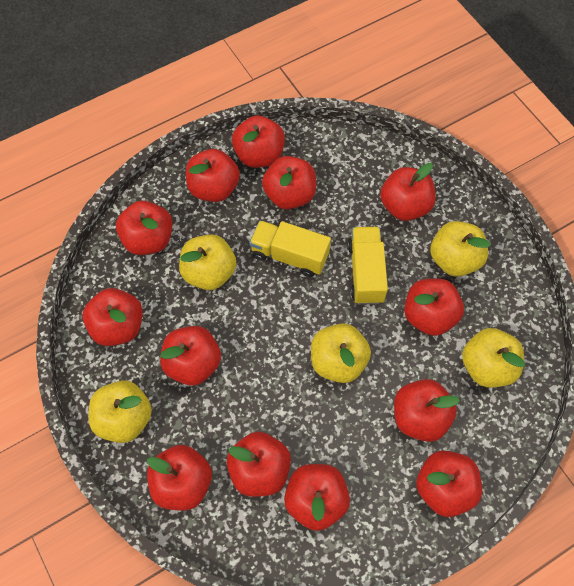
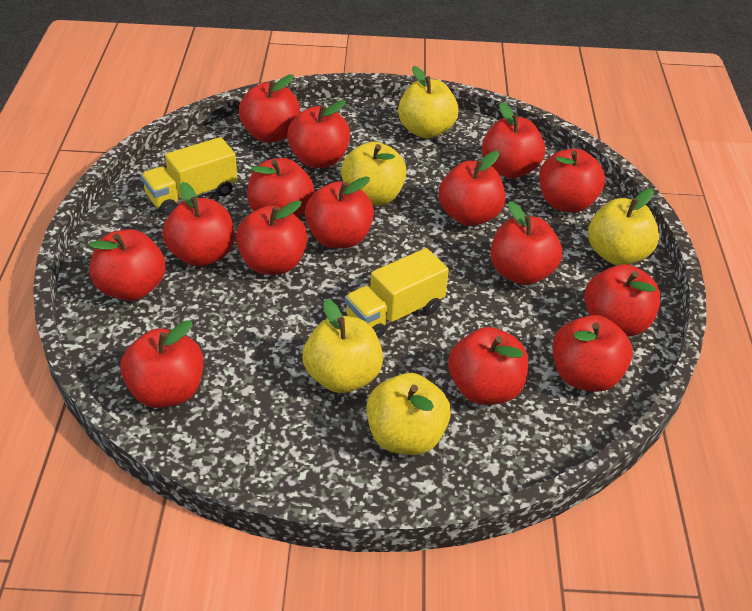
red apple: [83,288,143,346] [116,201,173,255] [147,445,212,511] [160,326,221,385] [186,149,240,202] [227,432,291,497] [232,115,285,168] [262,156,316,209] [284,464,350,531] [380,163,436,221] [394,379,460,442] [404,279,464,336] [416,450,482,517] = 13 -> [89,229,166,301] [121,320,204,408] [162,182,234,267] [236,200,308,275] [239,74,300,143] [247,158,315,217] [287,100,350,168] [305,176,374,249] [439,151,505,226] [448,327,528,405] [482,102,545,179] [490,201,562,285] [539,149,605,213] [552,315,633,392] [584,264,661,337] = 15

